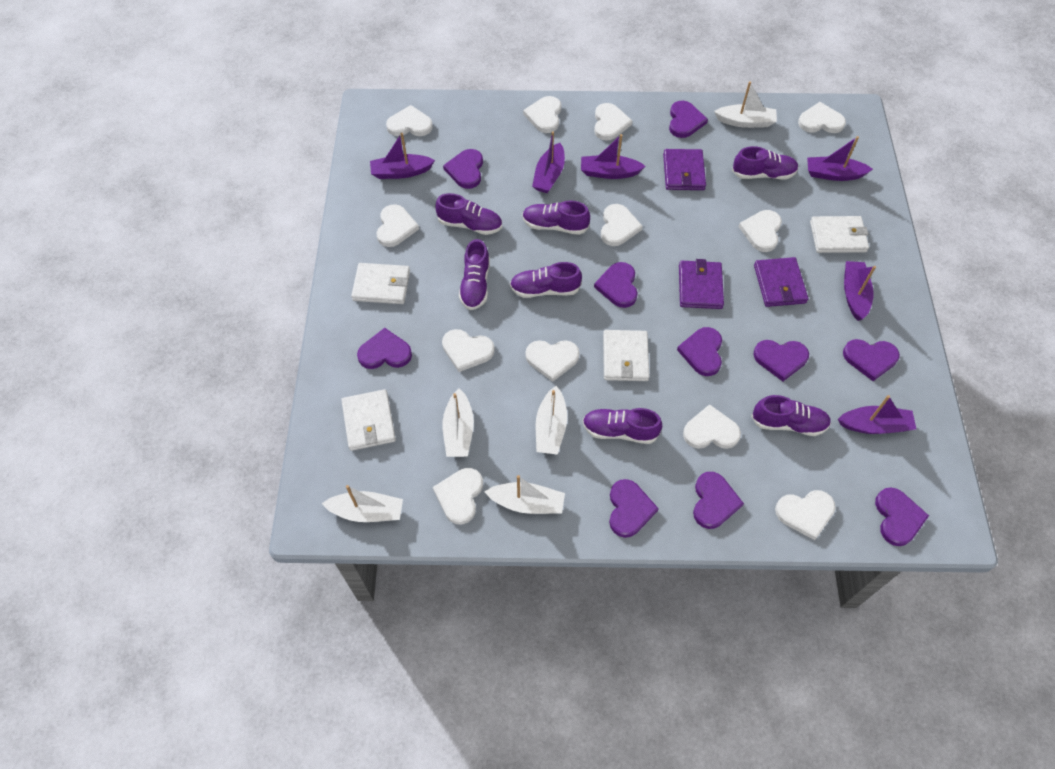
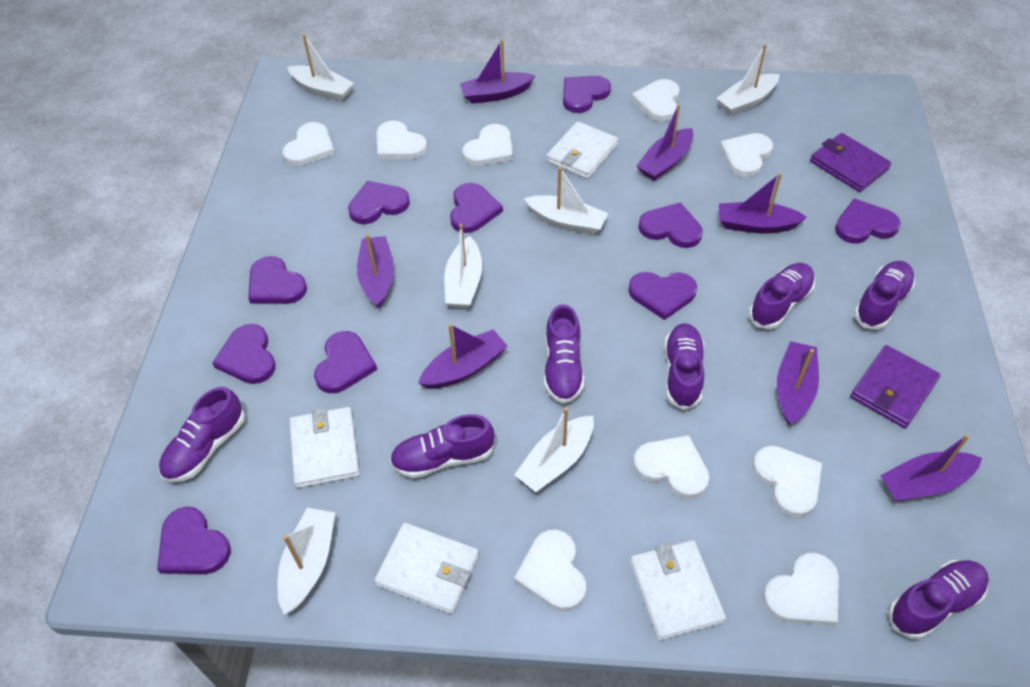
purple boat: [370,133,435,179] [532,131,565,193] [581,134,646,179] [807,136,873,181] [838,395,916,434] [844,261,876,321] = 6 -> [357,234,394,308] [418,324,508,389] [460,40,535,104] [637,104,693,181] [719,173,807,233] [777,341,819,425] [880,434,982,501] = 7
purple wallet: [663,149,706,190] [679,259,724,309] [754,257,808,307] = 3 -> [810,133,891,192] [850,345,940,428] = 2
white boat: [322,485,403,522] [442,388,474,457] [484,475,565,514] [536,386,567,455] [714,81,777,128] = 5 -> [278,508,335,615] [287,34,354,101] [445,224,482,308] [514,407,594,492] [524,167,608,235] [716,44,779,115] = 6
white heart: [376,204,419,247] [386,105,433,136] [433,468,483,525] [442,329,495,372] [523,96,561,133] [525,340,580,382] [594,103,632,141] [601,204,643,246] [683,404,741,449] [738,210,782,252] [775,490,836,540] [798,102,846,133] = 12 -> [282,122,335,166] [377,121,427,159] [462,124,513,166] [514,529,586,611] [631,79,680,121] [633,435,709,499] [720,133,773,177] [753,446,822,518] [763,553,839,626] = 9

